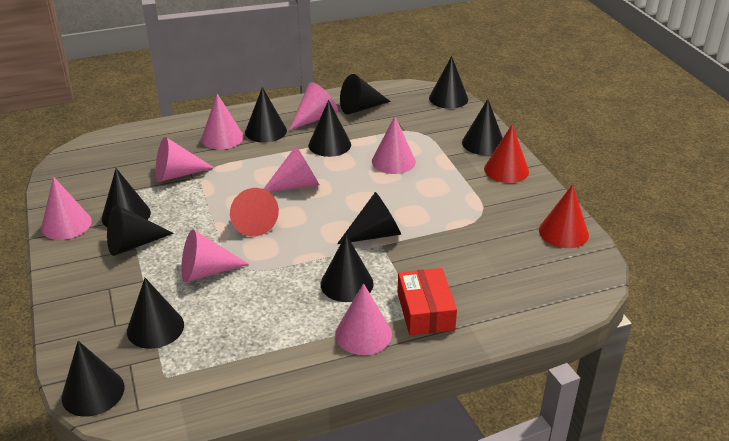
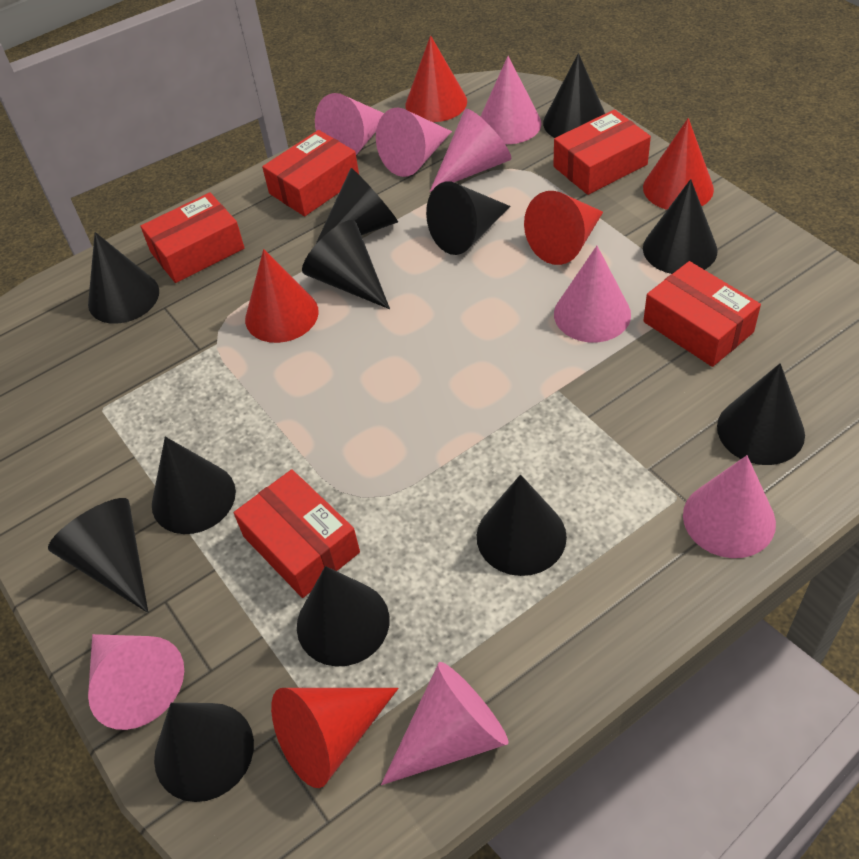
black cone: [61,341,124,417] [102,168,151,227] [107,205,174,256] [127,278,184,349] [245,87,287,143] [309,100,351,157] [320,234,374,302] [337,192,401,244] [340,74,391,115] [429,56,468,109] [462,99,503,155] = 11 -> [48,498,148,613] [88,232,159,324] [152,437,236,534] [154,703,254,802] [297,566,389,667] [302,220,390,309] [315,168,398,245] [426,182,511,255] [477,474,567,576] [543,53,605,138] [643,179,718,274] [717,363,805,465] = 12
red box: [397,268,457,336] = 1 -> [140,192,245,283] [234,469,360,598] [262,130,359,216] [553,109,651,195] [643,261,761,367] = 5
red cone: [230,188,279,237] [484,124,529,183] [539,184,589,248] = 3 -> [245,249,319,343] [271,688,399,788] [406,35,467,122] [524,191,603,265] [643,118,714,210] = 5

